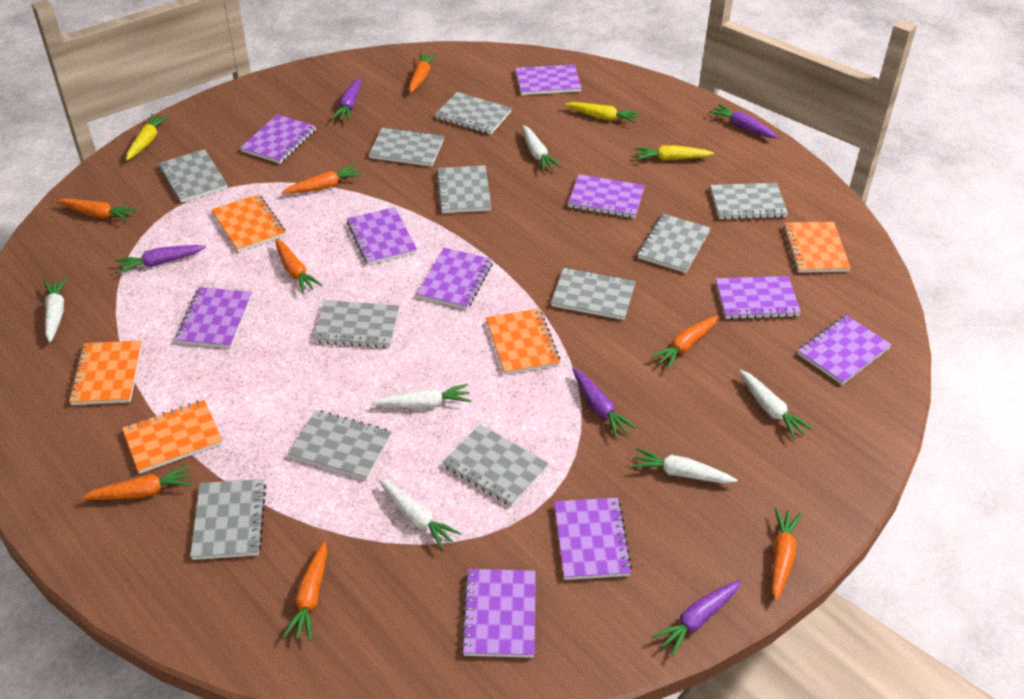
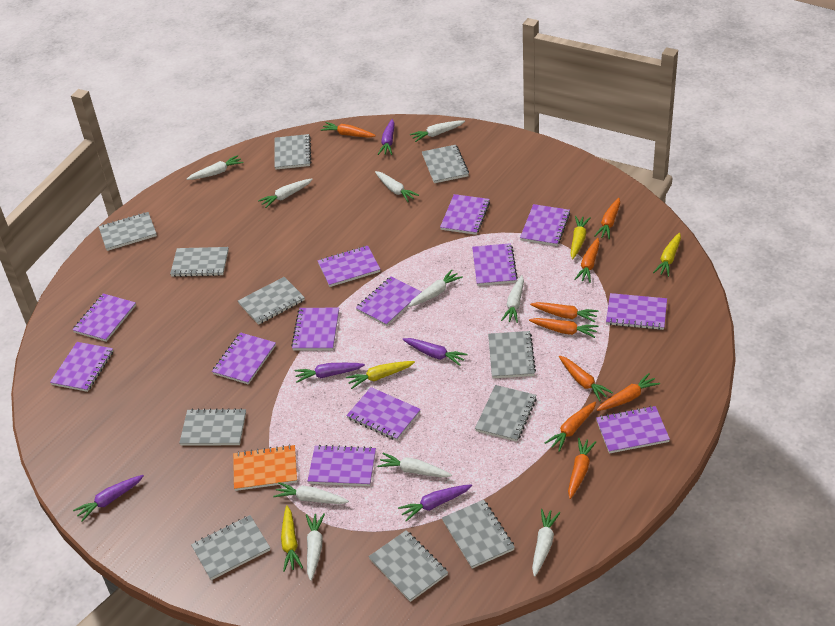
orange carrot: [57,198,137,222] [82,465,192,500] [275,239,322,294] [282,164,362,194] [283,541,327,641] [409,52,437,93] [651,315,718,369] [771,508,802,601] = 8 -> [320,122,376,138] [529,318,598,338] [530,302,599,322] [545,402,596,452] [559,355,613,401] [568,438,596,499] [574,238,600,283] [595,198,620,239] [597,373,660,411] = 9
orange notebook: [68,340,142,405] [122,400,223,474] [211,194,286,252] [486,309,560,375] [783,222,851,273] = 5 -> [233,444,297,491] = 1
purple notebook: [175,287,252,348] [240,114,316,164] [347,207,417,265] [417,248,493,309] [461,569,536,658] [515,63,582,95] [554,498,632,580] [568,174,645,218] [716,276,801,319] [798,315,892,385] = 10 -> [50,342,113,392] [72,294,136,342] [212,332,276,385] [291,308,339,350] [307,445,376,486] [318,246,380,287] [346,387,421,441] [356,276,422,326] [440,194,490,235] [472,243,518,286] [520,204,570,246] [596,406,670,454] [606,293,667,330] = 13
white carrot: [44,278,67,342] [371,384,471,409] [379,479,461,550] [522,125,561,171] [632,448,737,483] [739,370,813,439] = 6 -> [187,155,244,180] [258,179,313,208] [273,482,349,504] [306,513,325,581] [375,171,419,202] [377,453,452,478] [408,270,463,307] [410,120,465,142] [501,275,524,323] [532,509,560,577] = 10
yellow carrot: [126,114,169,160] [565,102,640,123] [635,145,714,161] = 3 -> [281,505,303,572] [346,361,415,389] [570,216,591,259] [653,233,681,277] = 4

